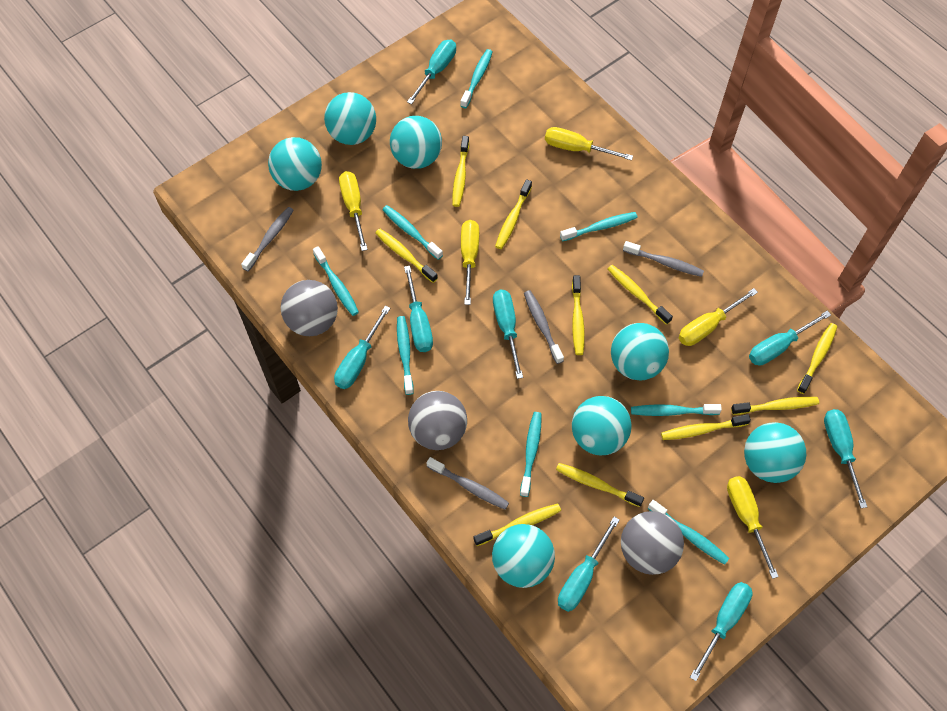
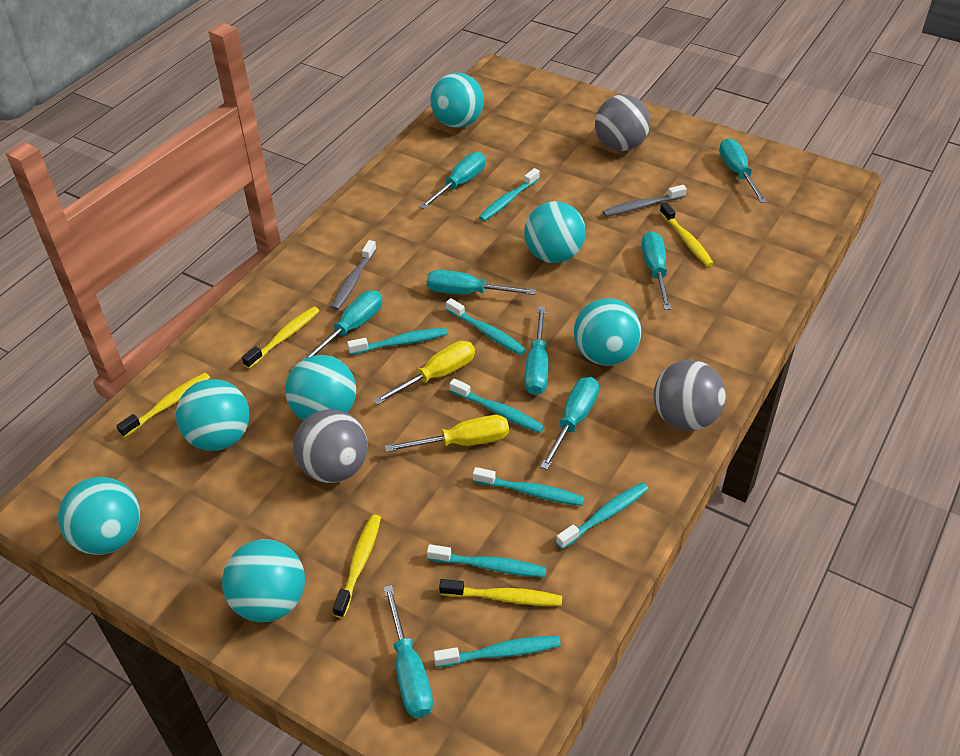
grey toothbrush: [241,207,294,272] [426,457,509,510] [524,290,564,364] [623,241,704,277] = 4 -> [331,240,376,310] [603,185,687,217] = 2
yellow screwdriver: [339,171,368,251] [461,220,479,305] [545,127,633,161] [679,288,758,346] [727,476,779,579] = 5 -> [373,341,475,405] [385,415,509,452] = 2
yellow toothbrush: [375,229,438,283] [452,136,469,207] [474,503,561,546] [495,179,532,249] [556,463,644,507] [572,275,585,355] [608,265,673,325] [661,414,751,440] [731,397,819,415] [797,323,837,394] = 10 -> [116,372,210,438] [242,306,319,369] [333,514,381,618] [439,579,562,606] [660,203,714,267] = 5

